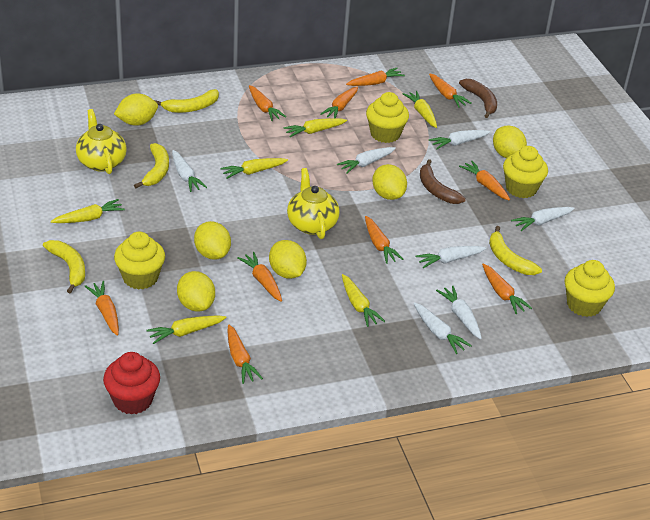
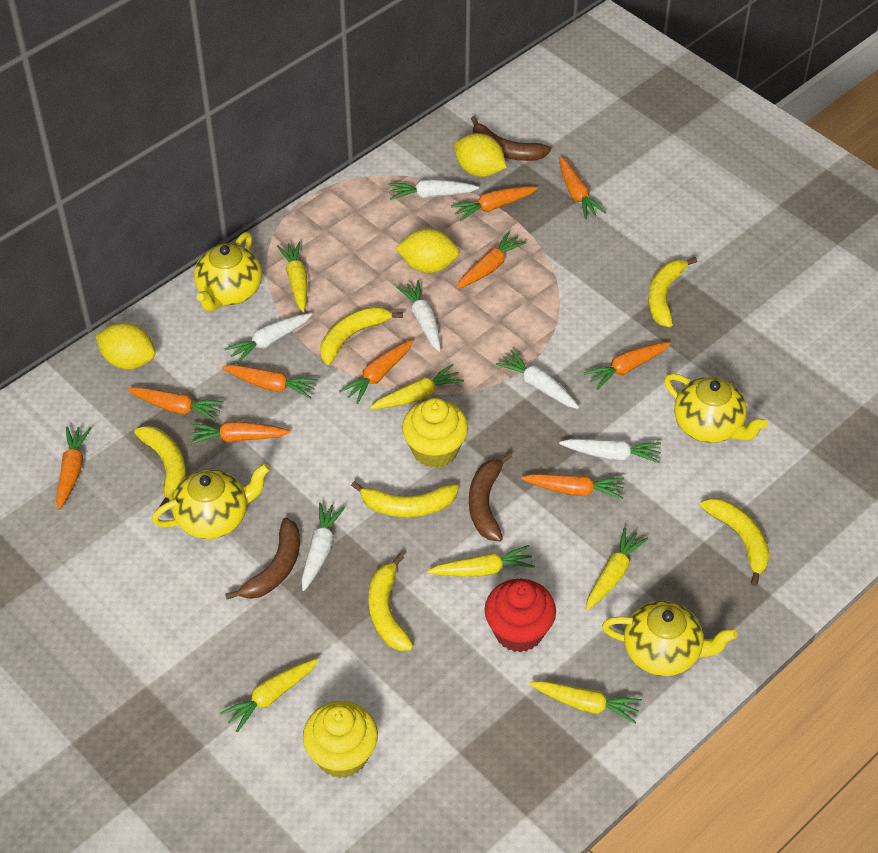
brown banana: [420,159,466,204] [459,79,497,118] = 2 -> [225,518,300,599] [469,453,512,541] [471,116,551,161] = 3
white carrot: [172,150,207,192] [337,147,396,173] [414,302,472,354] [416,246,486,268] [429,130,490,149] [436,285,482,339] [511,207,575,231] = 7 -> [224,313,312,364] [301,502,345,591] [389,179,479,200] [397,280,441,352] [496,349,579,409] [559,439,661,463] = 6
yellow banana: [43,240,85,293] [134,143,169,188] [154,89,219,113] [489,226,542,275] = 4 -> [134,426,186,507] [320,306,403,365] [351,481,459,517] [368,554,414,651] [648,257,697,327] [700,498,770,586] = 6
yellow cupcake: [114,232,165,290] [366,92,409,143] [503,146,548,198] [565,260,615,317] = 4 -> [303,701,378,778] [402,398,468,468] = 2
yellow lemon: [114,93,158,126] [177,271,215,312] [194,221,231,260] [269,240,307,279] [372,164,407,200] [493,125,527,158] = 6 -> [95,322,155,369] [396,228,459,273] [454,133,507,177] = 3
yellow teapot: [76,109,127,174] [287,168,340,239] = 2 -> [152,464,270,539] [194,232,262,311] [602,601,737,676] [664,373,768,443] = 4

